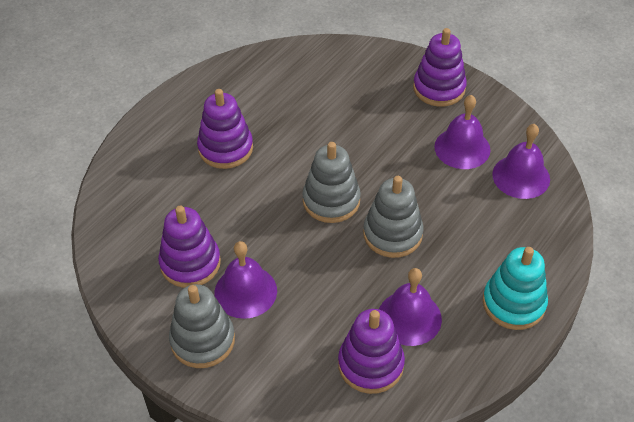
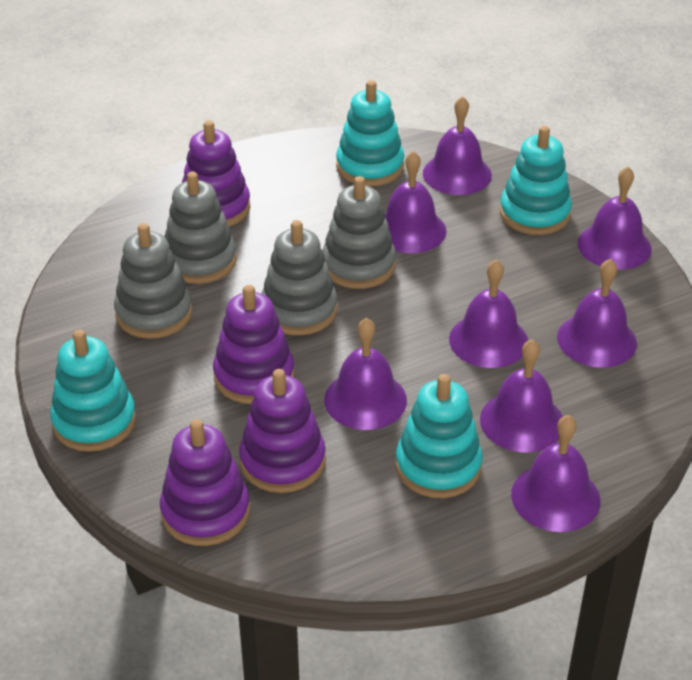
grey stacking toy: [169,284,235,368] [302,142,361,223] [363,176,424,258] = 3 -> [114,223,192,339] [164,172,237,284] [261,220,338,335] [322,176,396,289] = 4
purple bell: [214,241,277,319] [379,268,442,346] [434,95,491,169] [492,124,550,199] = 4 -> [324,318,407,430] [385,151,447,253] [423,96,492,195] [449,259,528,368] [480,339,563,453] [511,415,600,532] [557,259,637,368] [578,166,652,270] = 8
turquoise stacking toy: [483,247,548,330] = 1 -> [50,330,136,452] [336,80,404,186] [396,374,483,498] [500,126,572,235] = 4

